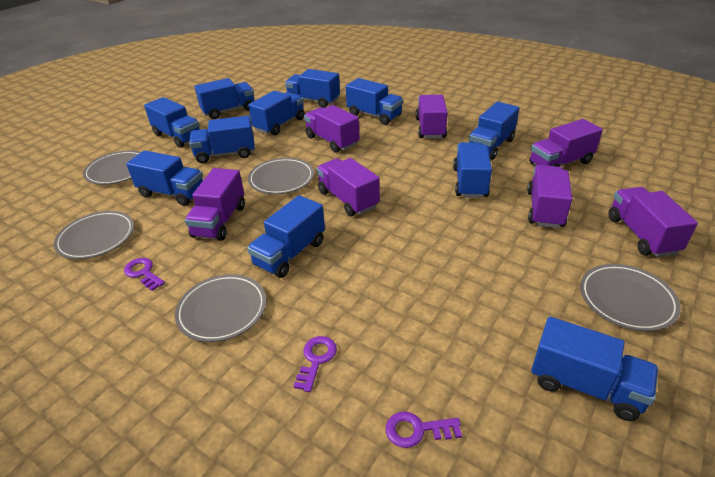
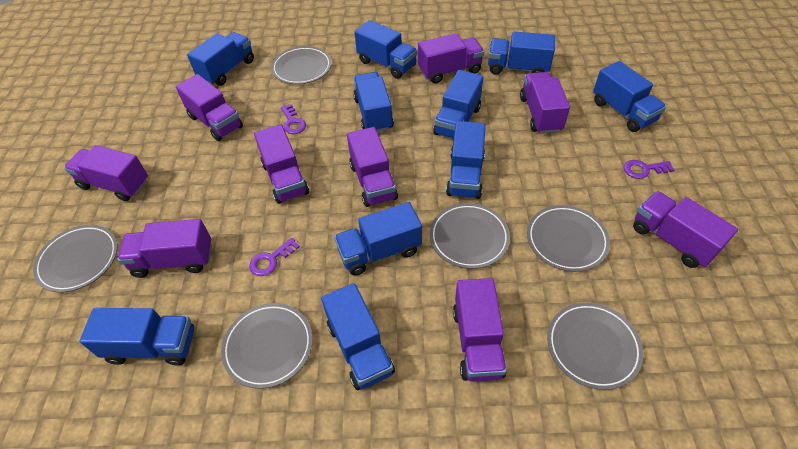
blue truck: [126,150,203,206] [144,97,200,148] [189,116,255,164] [194,78,255,119] [247,195,325,278] [248,91,305,135] [285,69,340,108] [346,78,403,125] [453,142,492,198] [468,102,519,160] [531,317,658,421] = 11 -> [79,308,194,365] [187,32,254,86] [321,283,395,390] [334,202,422,275] [353,72,394,132] [354,20,417,79] [433,70,483,139] [446,121,486,199] [488,32,555,75] [593,61,666,132] = 10
grey plate: [54,211,134,259] [83,150,141,185] [175,274,266,342] [248,158,314,194] [580,264,681,331] = 5 -> [33,225,118,293] [221,303,313,389] [271,46,332,84] [430,203,510,269] [527,205,610,272] [547,302,643,390] = 6
purple truck: [185,168,245,241] [304,105,360,153] [316,158,380,216] [415,95,448,139] [527,165,572,228] [529,119,603,167] [608,187,698,257] = 7 -> [64,145,148,201] [117,219,212,278] [176,74,243,141] [254,125,309,204] [347,127,398,207] [418,33,484,84] [453,278,507,382] [520,72,570,134] [633,191,738,268] = 9

